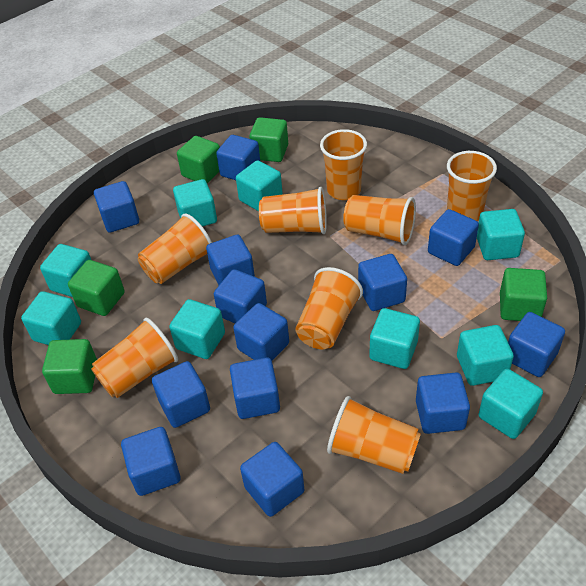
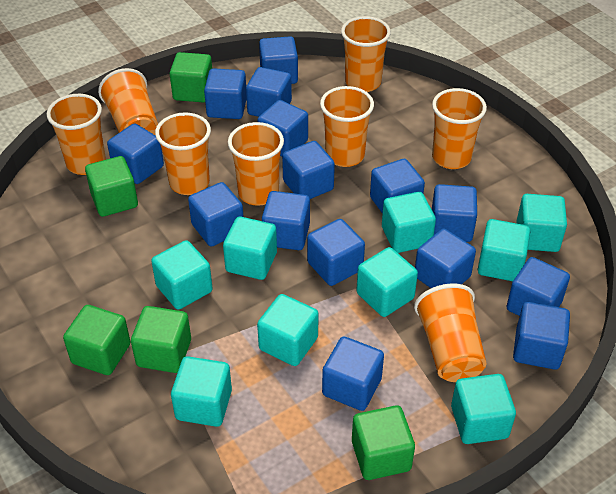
blue cube: [94,181,139,233] [121,427,181,496] [152,361,210,428] [206,234,255,285] [214,269,267,323] [216,135,260,180] [230,358,280,419] [233,303,289,361] [240,442,304,517] [358,254,407,311] [416,373,470,434] [428,209,479,266] [508,312,565,377] = 13 -> [107,124,164,184] [188,182,244,247] [204,68,246,119] [246,67,292,117] [257,100,308,156] [259,36,298,84] [262,191,310,250] [282,141,335,199] [307,219,365,286] [322,336,384,411] [370,159,425,214] [415,229,476,288] [432,184,477,242] [506,257,570,316] [513,302,570,370] = 15

